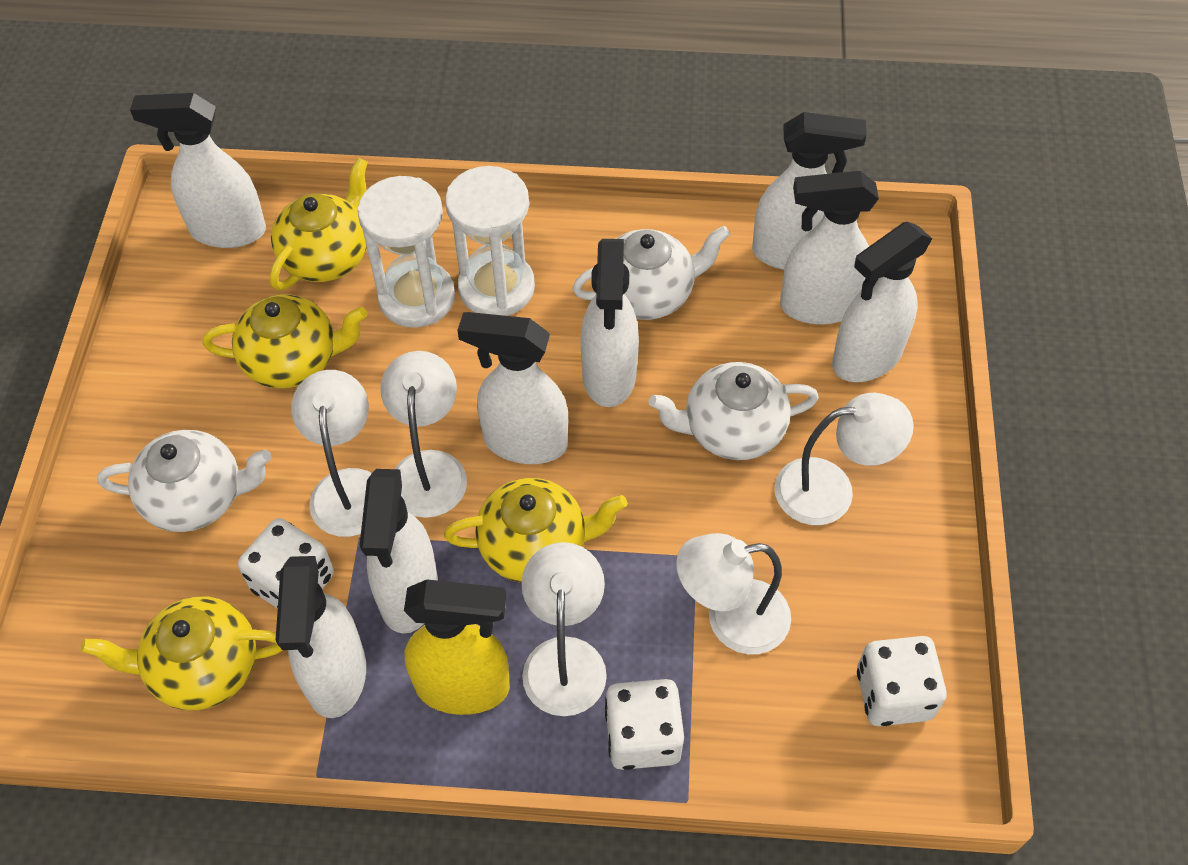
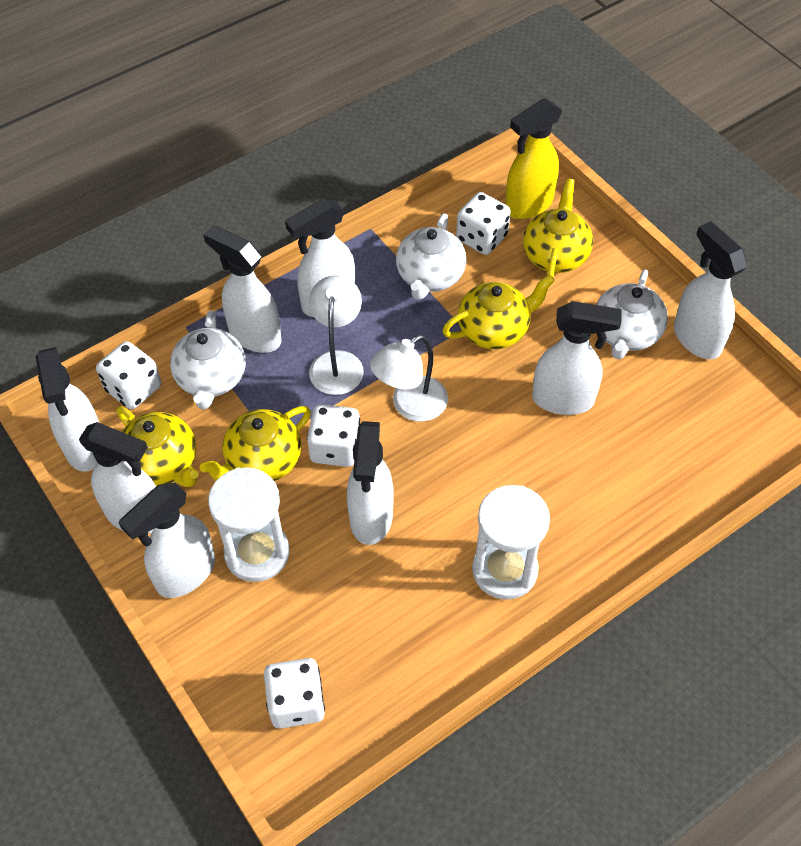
white dice: [238,518,334,609] [605,679,684,770] [857,636,947,726] = 3 -> [96,341,161,409] [264,658,325,728] [307,404,360,467] [456,192,511,255] = 4
white lamp: [291,370,372,537] [380,351,467,518] [521,542,607,716] [676,533,791,654] [775,393,914,525] = 5 -> [309,275,364,395] [370,334,448,422] = 2

